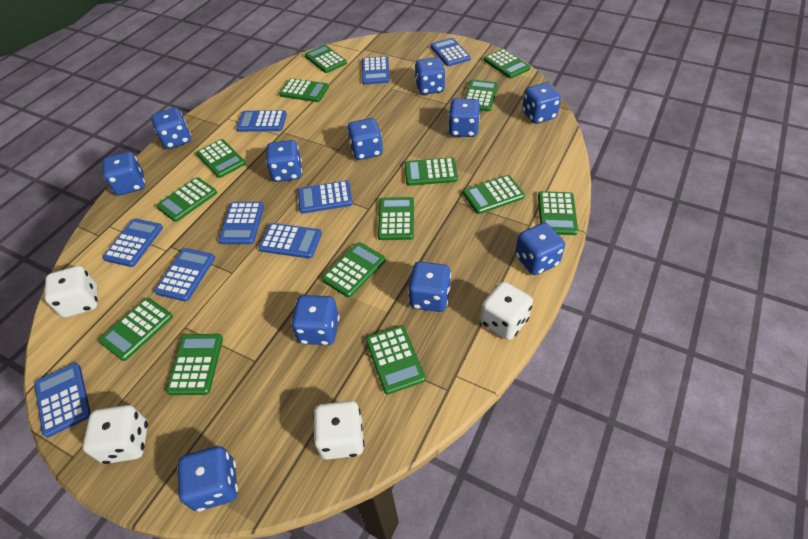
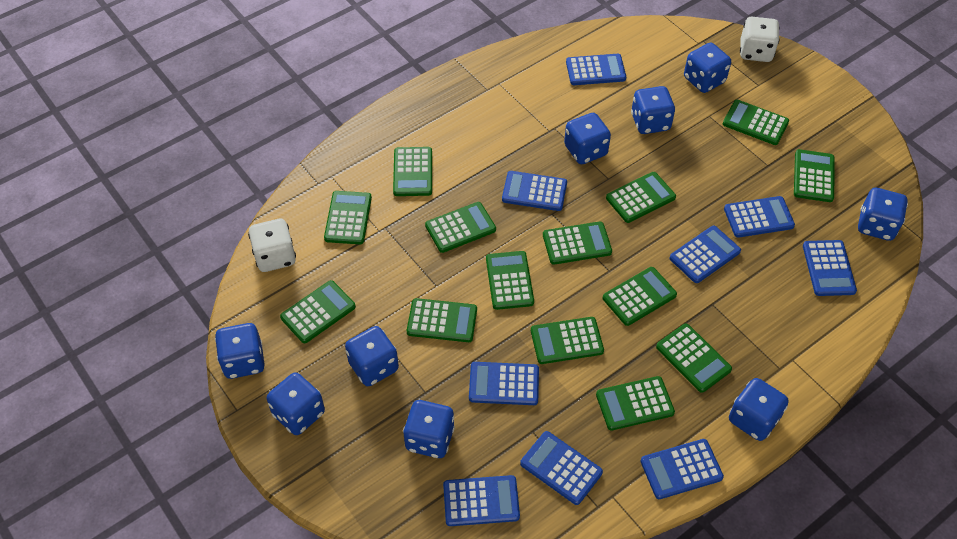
blue dice: [102,152,145,196] [151,108,191,149] [177,446,238,512] [266,140,302,182] [291,295,339,345] [347,118,383,160] [408,262,451,312] [415,57,446,95] [448,98,480,137] [515,223,565,275] [522,83,561,124] = 11 -> [215,323,265,379] [267,372,325,435] [345,326,399,386] [403,400,455,458] [564,113,611,164] [631,86,675,134] [684,43,731,93] [729,378,789,441] [858,188,908,241] = 9
white dice: [44,266,98,318] [83,405,148,464] [313,401,365,460] [480,282,533,340] = 4 -> [248,219,296,272] [740,17,780,62] = 2

